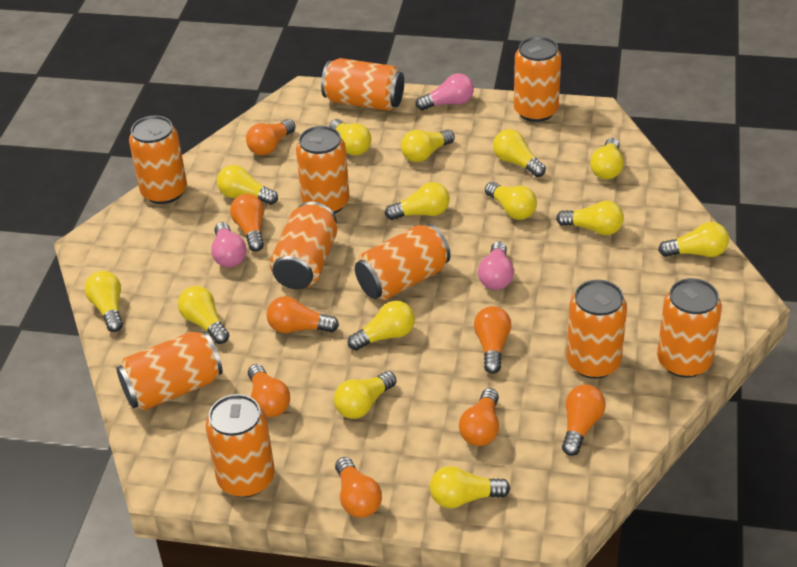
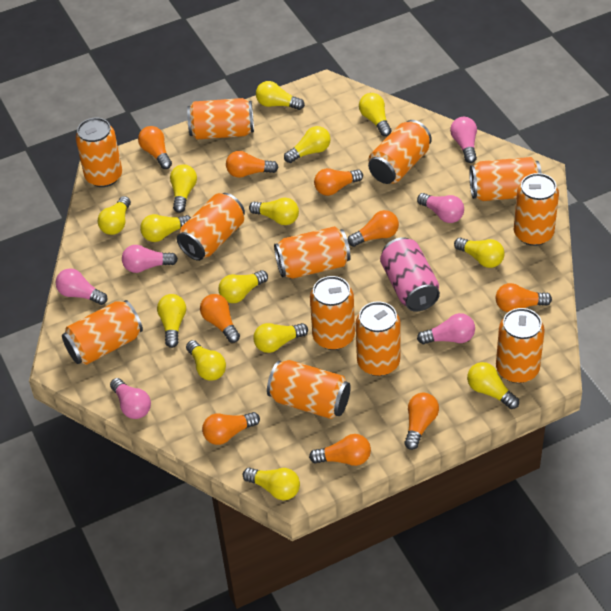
orange can: [117,331,223,410] [129,116,187,204] [206,394,275,497] [270,202,337,289] [296,126,350,214] [321,58,404,111] [355,224,450,300] [514,36,561,122] [566,280,627,379] [657,278,722,378] = 10 -> [62,300,143,365] [76,118,122,187] [177,193,245,261] [187,98,254,140] [267,360,351,419] [274,226,351,279] [310,276,355,350] [356,301,401,376] [368,120,432,184] [469,157,542,201] [496,308,545,383] [514,173,559,246] = 12
orange light bulb: [230,194,264,251] [246,119,295,155] [248,364,290,417] [267,296,339,333] [335,457,382,518] [459,388,499,446] [474,306,511,374] [562,384,606,456] = 8 -> [138,126,172,169] [200,294,240,343] [202,412,260,445] [226,151,279,178] [309,434,371,466] [314,168,363,196] [348,210,399,247] [404,393,439,450] [495,283,552,312] = 9
pink can: none = 0 -> [380,237,440,312] = 1
pink light bulb: [211,222,247,267] [416,73,474,110] [478,241,514,290] = 3 -> [56,268,108,305] [110,378,151,419] [122,245,178,273] [417,193,464,223] [417,313,475,344] [450,117,477,163] = 6

